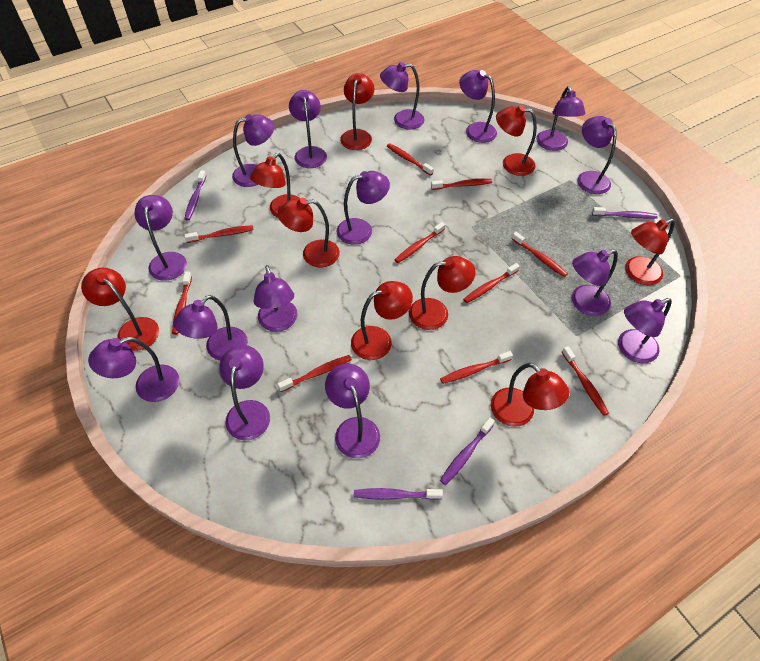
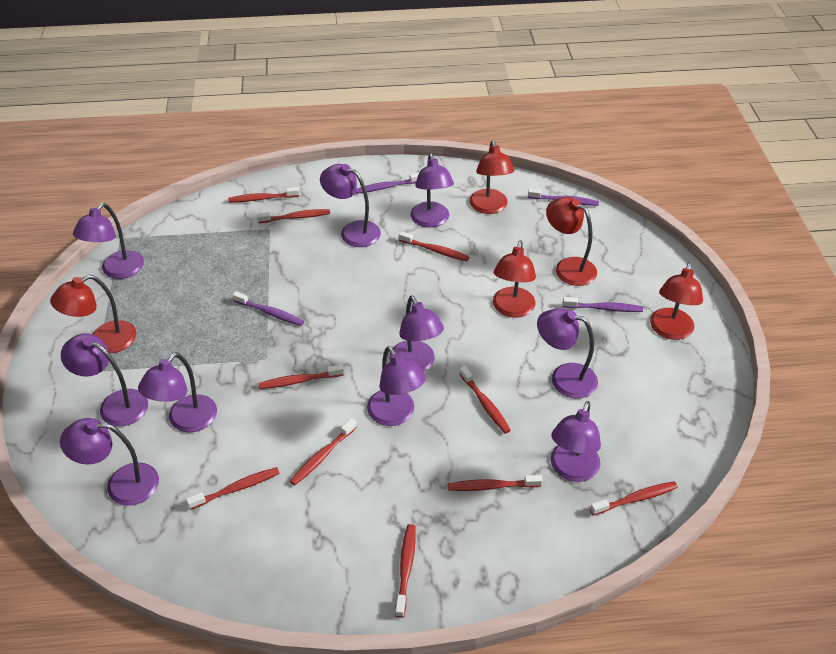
purple lamp: [88,337,179,402] [135,195,187,281] [173,295,248,361] [219,345,270,440] [232,114,274,187] [253,265,297,332] [289,90,327,168] [325,364,380,458] [336,171,390,245] [380,62,425,129] [459,70,497,143] [536,86,585,151] [572,249,618,316] [577,116,617,194] [618,298,672,363] = 15 -> [60,418,159,506] [61,333,148,426] [73,203,144,279] [138,352,217,432] [320,164,381,247] [367,346,426,426] [390,296,444,372] [410,153,454,227] [537,308,598,399] [550,401,601,482] = 10
red lamp: [81,268,159,351] [250,153,300,218] [278,198,340,267] [340,73,374,150] [351,281,413,360] [409,256,476,330] [491,363,569,427] [496,105,537,176] [625,219,675,285] = 9 -> [50,275,136,353] [469,140,514,214] [493,240,536,318] [546,197,597,286] [650,262,703,340] = 5

